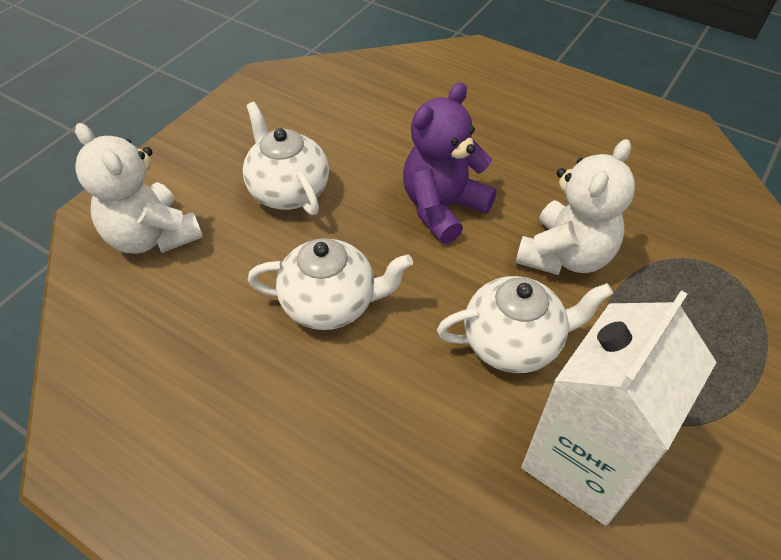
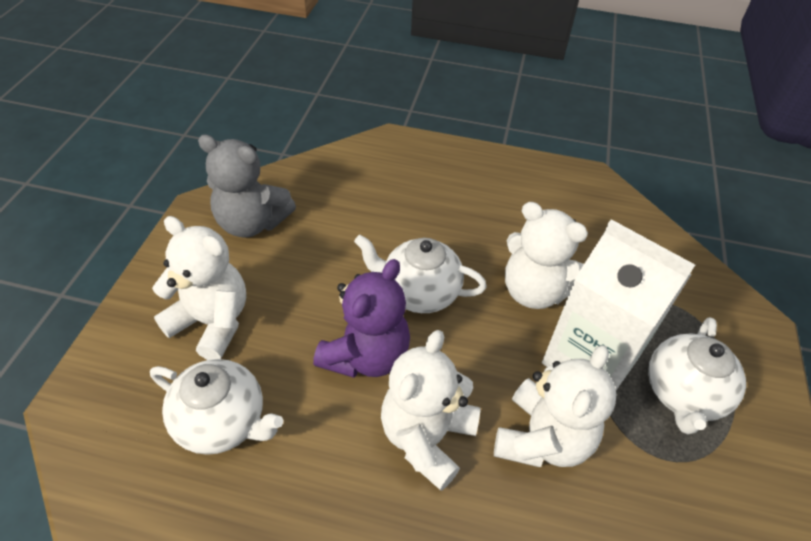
grey teddy bear: none = 0 -> [198,134,296,238] = 1
white teddy bear: [75,123,203,254] [516,139,635,275] = 2 -> [152,216,246,360] [381,330,481,491] [494,345,617,467] [505,202,588,309] = 4

